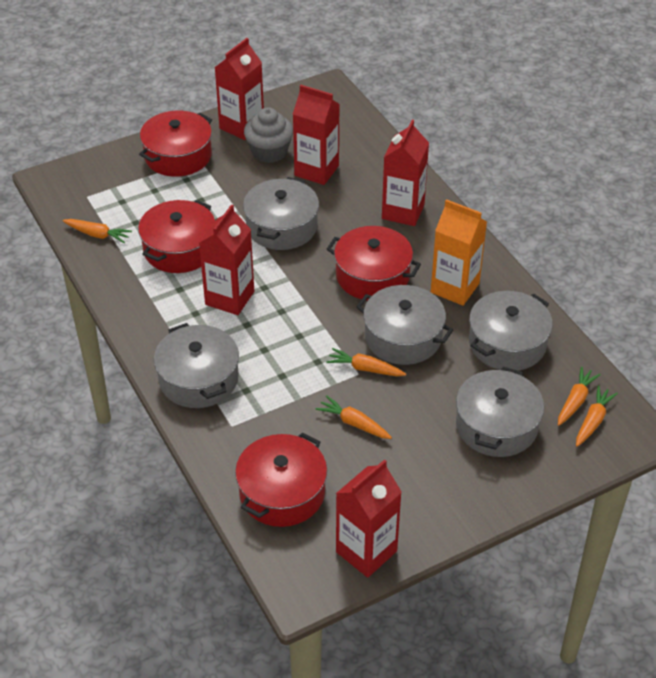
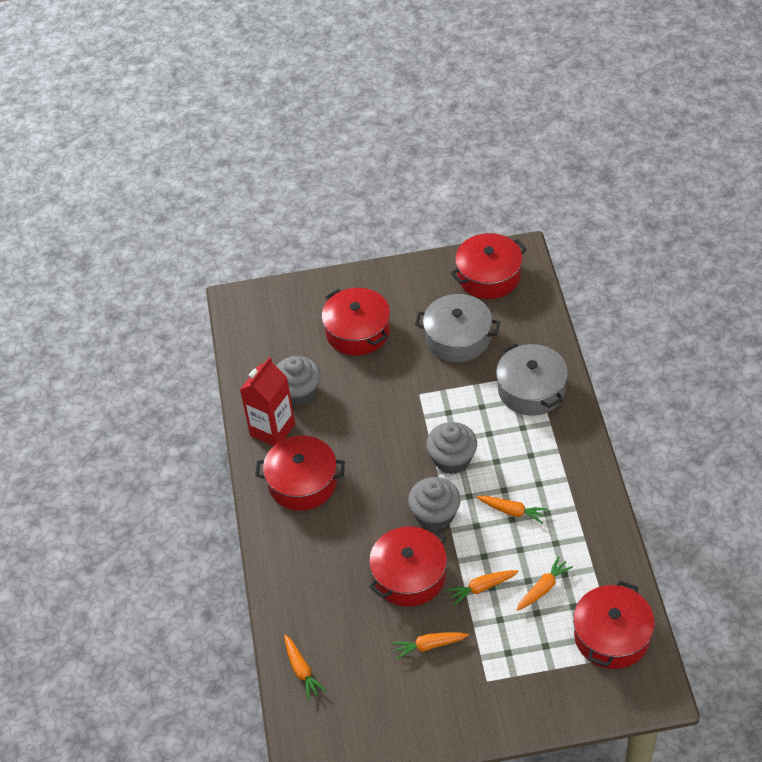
grey cupcake: [244,107,293,163] = 1 -> [277,356,321,406] [408,477,461,530] [426,422,477,474] = 3
grey pot: [154,323,239,408] [243,177,319,250] [356,285,453,365] [456,367,544,457] [469,291,553,371] = 5 -> [415,294,500,363] [496,343,568,416] = 2
orange carton: [431,199,487,306] = 1 -> none = 0
red carton: [199,204,254,315] [214,38,264,140] [293,85,340,185] [336,459,402,578] [382,120,429,226] = 5 -> [240,357,295,446] = 1
red pot: [138,200,215,273] [139,111,212,177] [235,433,327,527] [327,226,421,300] = 4 -> [255,435,345,511] [322,288,390,356] [369,526,447,607] [451,233,527,299] [573,581,655,669] = 5

